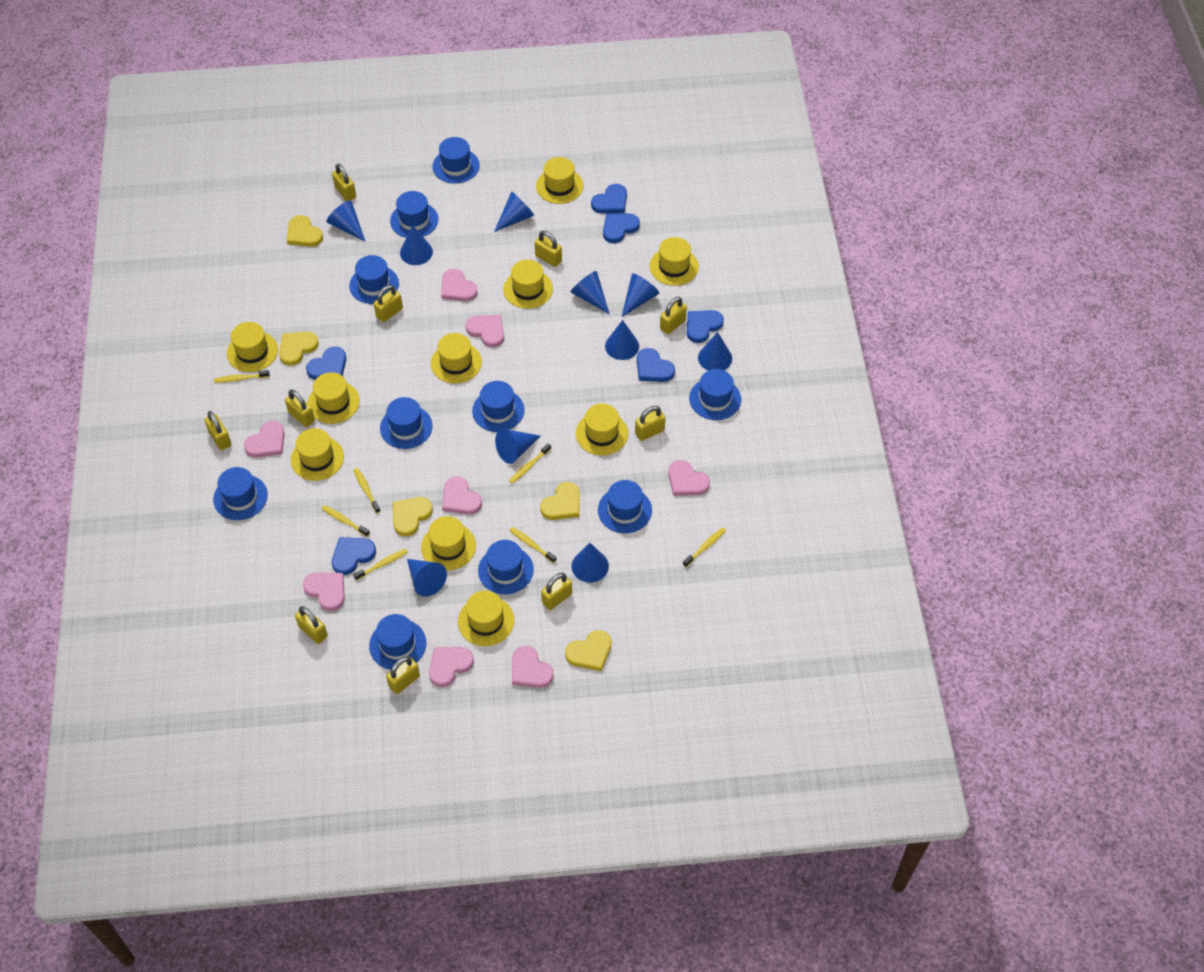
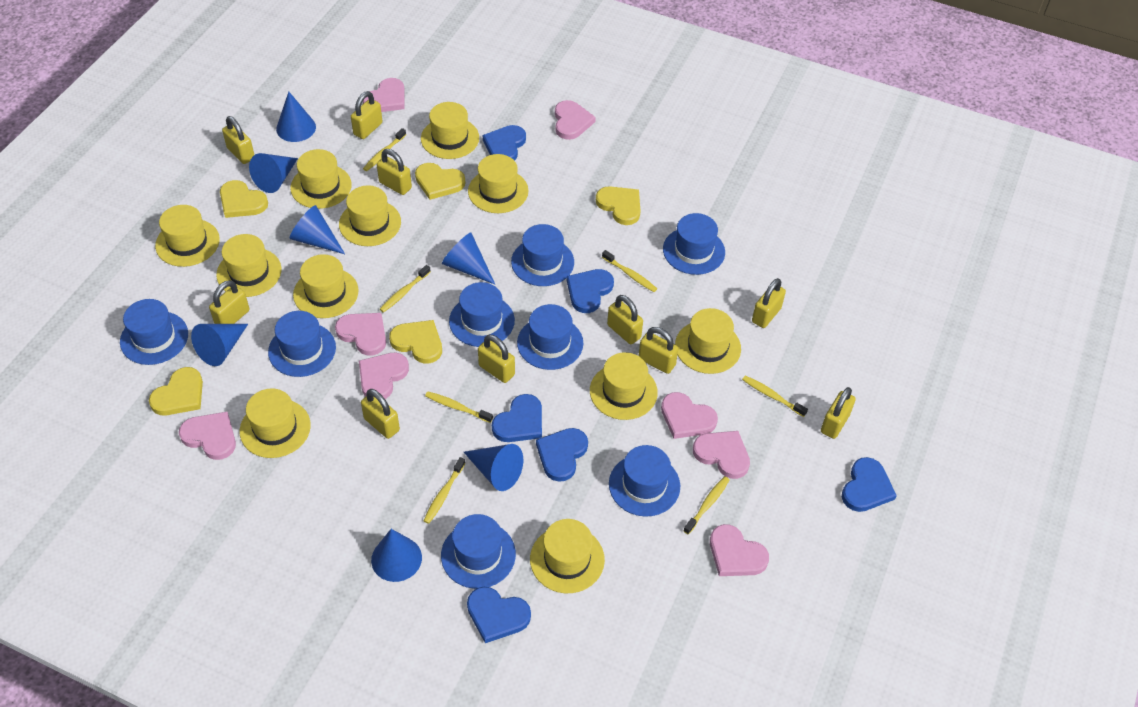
blue cone: [326,200,366,242] [400,225,433,265] [407,559,447,597] [494,192,534,232] [495,429,541,464] [571,271,609,314] [572,543,609,582] [605,320,639,360] [622,273,659,317] [698,332,732,371] = 10 -> [191,324,248,366] [249,153,298,193] [276,92,316,142] [290,205,345,254] [371,529,422,582] [442,232,495,285] [464,444,523,491] = 7
blue hat: [213,467,268,520] [349,255,399,304] [369,614,426,670] [380,397,433,449] [390,191,438,238] [433,137,480,184] [472,381,525,432] [478,540,534,594] [598,480,652,533] [689,369,741,420] = 10 -> [120,299,188,365] [268,311,336,377] [441,514,516,589] [449,282,515,347] [511,224,574,286] [517,304,583,370] [609,445,680,517] [663,213,725,275] = 8
yellow hat: [227,322,278,372] [291,428,344,481] [308,372,360,424] [421,516,476,570] [431,333,482,384] [458,591,514,646] [503,260,553,309] [536,157,583,204] [576,404,628,456] [650,237,699,286] = 10 -> [155,205,220,267] [216,234,281,297] [240,388,311,458] [290,149,352,209] [293,254,358,318] [339,185,401,246] [421,102,479,159] [468,154,529,213] [530,519,605,593] [590,352,658,420] [675,308,741,374] = 11

